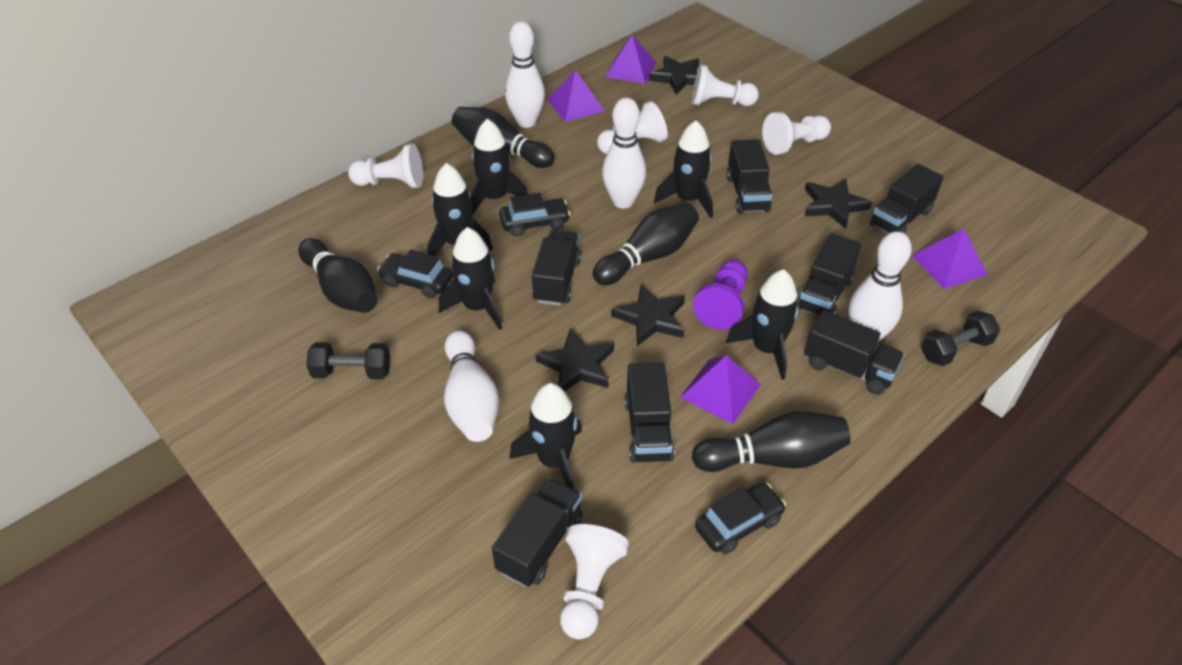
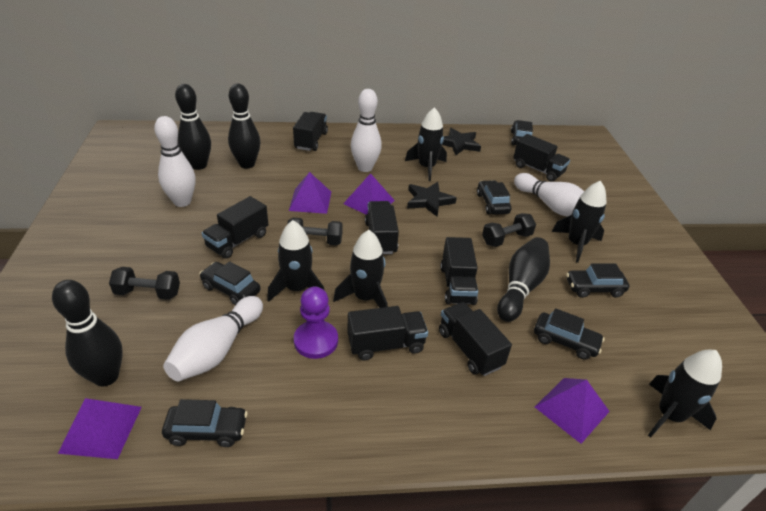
black car: [377,250,453,298] [499,193,570,236] [695,483,786,554] = 3 -> [162,399,248,447] [199,261,260,305] [477,180,511,215] [511,120,533,145] [534,308,604,360] [566,263,629,298] = 6
black dumbbell: [306,342,390,379] [921,311,1000,366] = 2 -> [109,267,180,300] [287,217,343,245] [482,213,536,247] = 3
black rocket: [427,163,493,256] [439,227,502,330] [470,119,528,215] [509,383,582,489] [654,120,713,218] [726,269,799,380] = 6 -> [267,220,324,302] [333,230,388,308] [405,107,447,181] [552,181,606,263] [648,350,722,438] = 5
black star: [535,328,614,391] [611,284,685,346] [649,56,699,95] [805,179,872,229] = 4 -> [407,182,457,217] [442,128,481,155] = 2
white pawn: [348,144,423,188] [560,524,629,640] [597,101,668,154] [692,65,759,106] [762,112,831,155] = 5 -> none = 0

